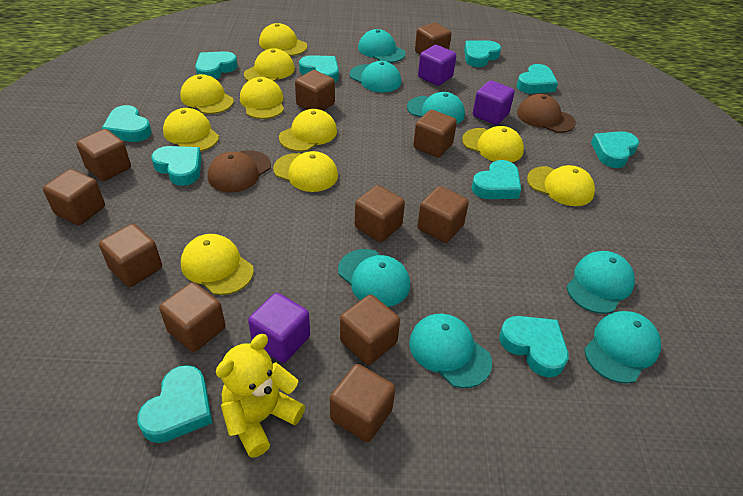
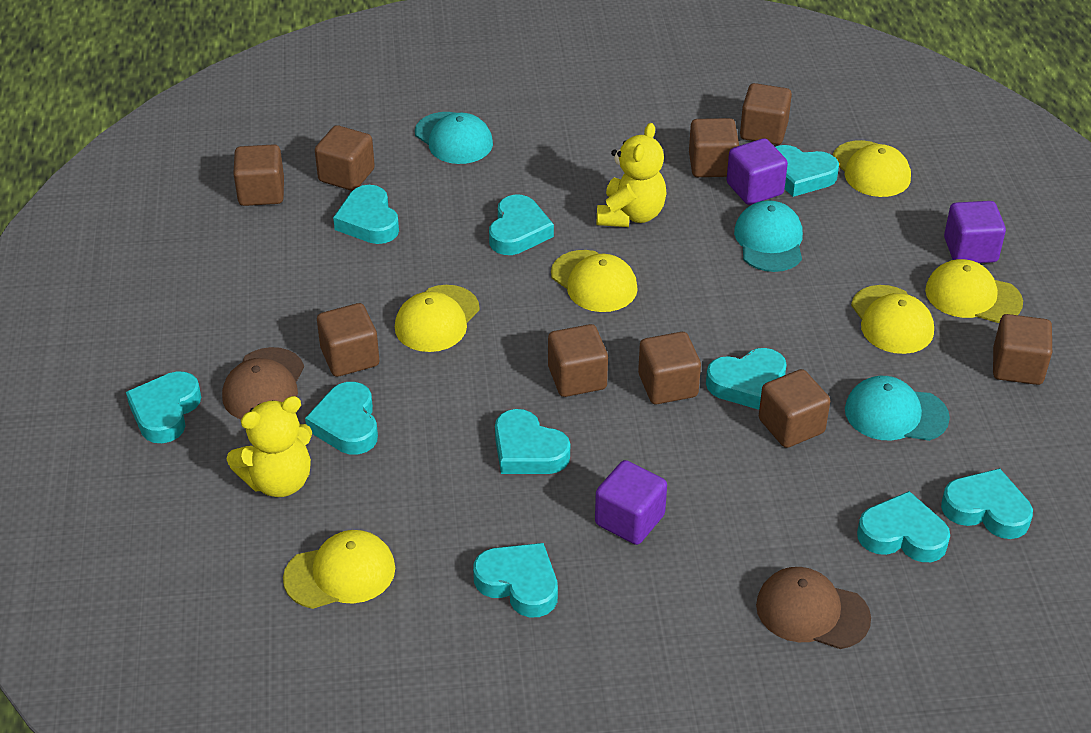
brown cube: [43,169,105,225] [76,129,131,181] [99,224,162,287] [159,282,225,352] [295,70,335,111] [330,364,395,442] [340,295,400,365] [355,185,405,242] [413,110,457,157] [415,23,451,54] [417,186,469,243] = 11 -> [233,144,284,206] [315,125,375,191] [317,303,379,377] [548,324,608,397] [638,332,701,404] [689,118,739,177] [740,83,792,145] [759,369,830,448] [993,314,1052,385] = 9
turquoise cap: [338,249,410,307] [350,61,401,93] [358,29,405,63] [407,92,465,124] [409,314,492,388] [567,251,635,314] [584,311,661,383] = 7 -> [415,112,493,164] [734,200,803,272] [845,376,950,441] = 3
yellow cap: [163,108,219,152] [180,74,234,114] [181,234,254,295] [240,77,284,119] [244,48,295,81] [259,23,307,56] [273,151,338,192] [279,109,337,152] [462,126,524,162] [527,165,595,206] = 10 -> [283,530,395,609] [395,285,480,352] [551,250,638,312] [833,140,911,197] [851,285,934,354] [925,259,1023,323] = 6
yellow teddy bear: [216,334,305,458] = 1 -> [227,396,312,497] [597,123,667,227] = 2

